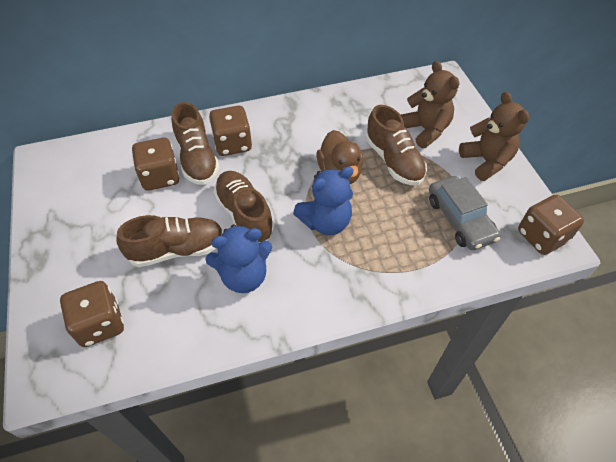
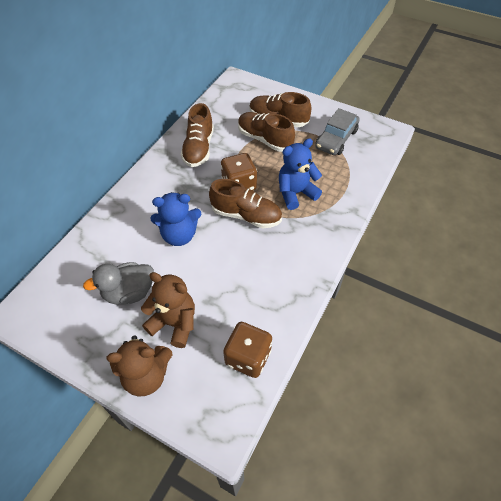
brown dice: [60,281,124,347] [132,137,180,191] [209,106,252,156] [518,195,584,255] = 4 -> [221,153,257,191] [223,322,272,378] = 2
brown duck: [317,130,363,184] = 1 -> none = 0
grey duck: none = 0 -> [83,262,154,305] = 1

